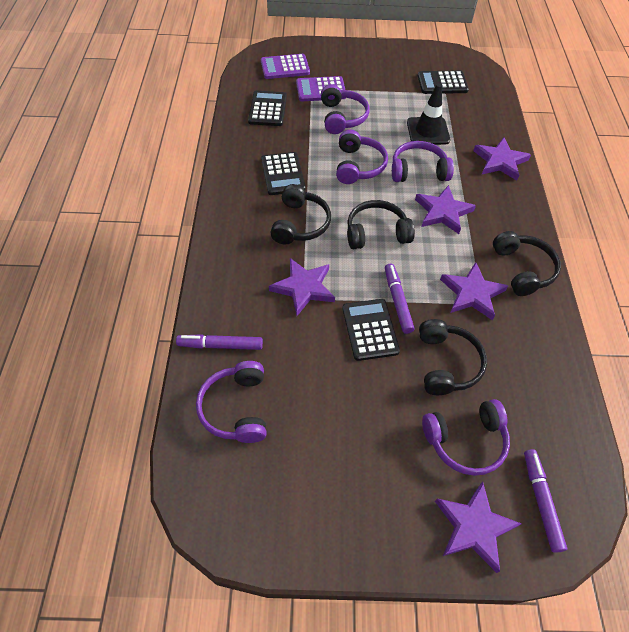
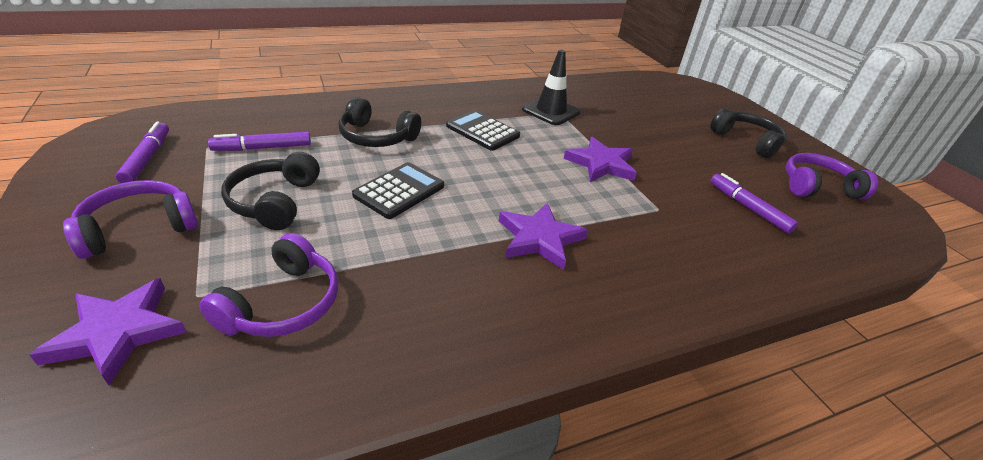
black calculator: [248,91,287,126] [261,152,306,195] [342,299,400,361] [418,70,469,94] = 4 -> [352,162,444,219] [446,110,520,151] = 2
black headphones: [271,184,331,245] [347,200,415,249] [419,319,487,395] [493,231,561,296] = 4 -> [221,152,320,230] [338,97,421,147] [710,108,787,158] = 3
purple calculator: [261,54,310,79] [296,76,346,101] = 2 -> none = 0
purple headphones: [196,361,267,443] [321,84,369,134] [336,130,388,184] [392,141,454,182] [422,399,510,476] = 5 -> [63,180,198,259] [199,233,338,337] [785,153,878,199] = 3
purple star: [269,258,335,316] [415,185,476,234] [435,482,522,573] [440,262,508,320] [473,137,531,181] = 5 -> [29,278,186,385] [499,203,588,270] [564,137,637,182] = 3

